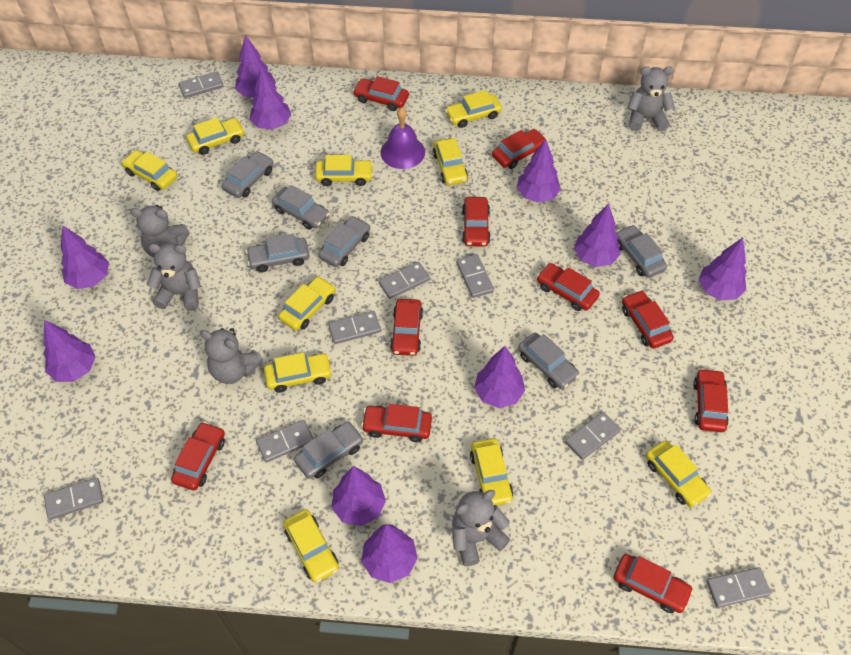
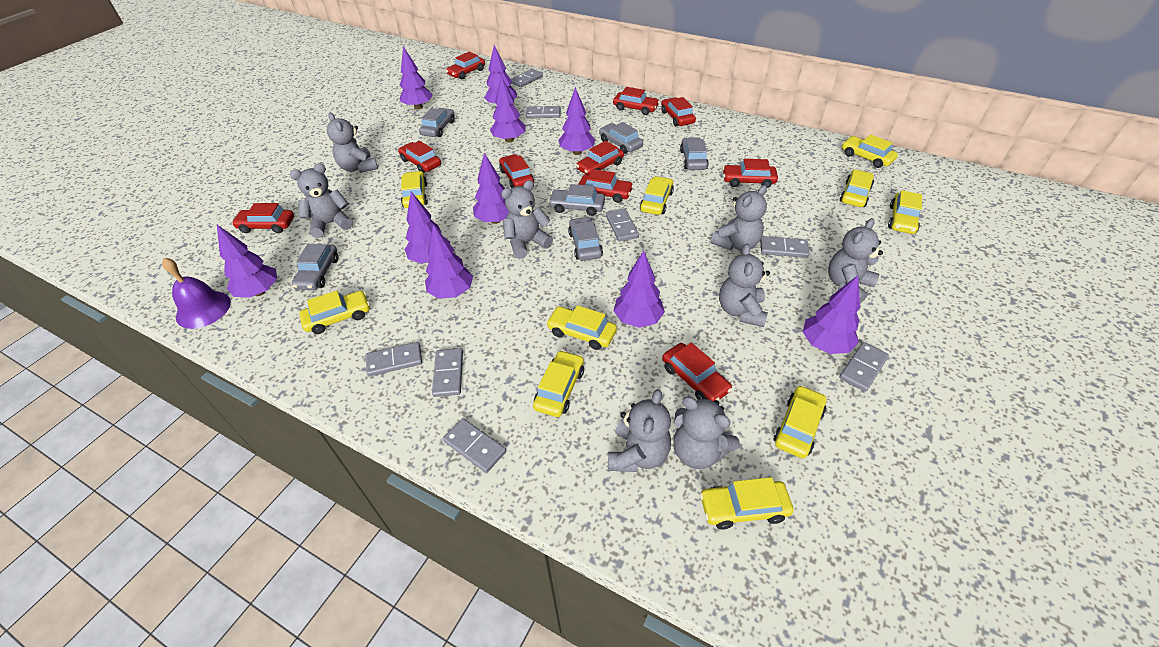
grey car: [222,151,274,198] [246,234,309,273] [272,185,330,230] [294,421,364,479] [318,216,370,267] [518,333,580,389] [616,225,667,278] = 7 -> [292,244,338,290] [419,108,455,137] [548,184,605,216] [568,217,603,261] [599,122,643,154] [680,137,709,170] = 6
grey teddy bear: [130,205,189,258] [147,243,201,311] [200,328,263,384] [452,490,510,566] [627,66,675,131] = 5 -> [290,163,353,238] [327,113,378,173] [501,180,553,259] [608,389,671,472] [673,396,740,469] [711,185,767,251] [719,244,770,327] [828,218,883,304] = 8

